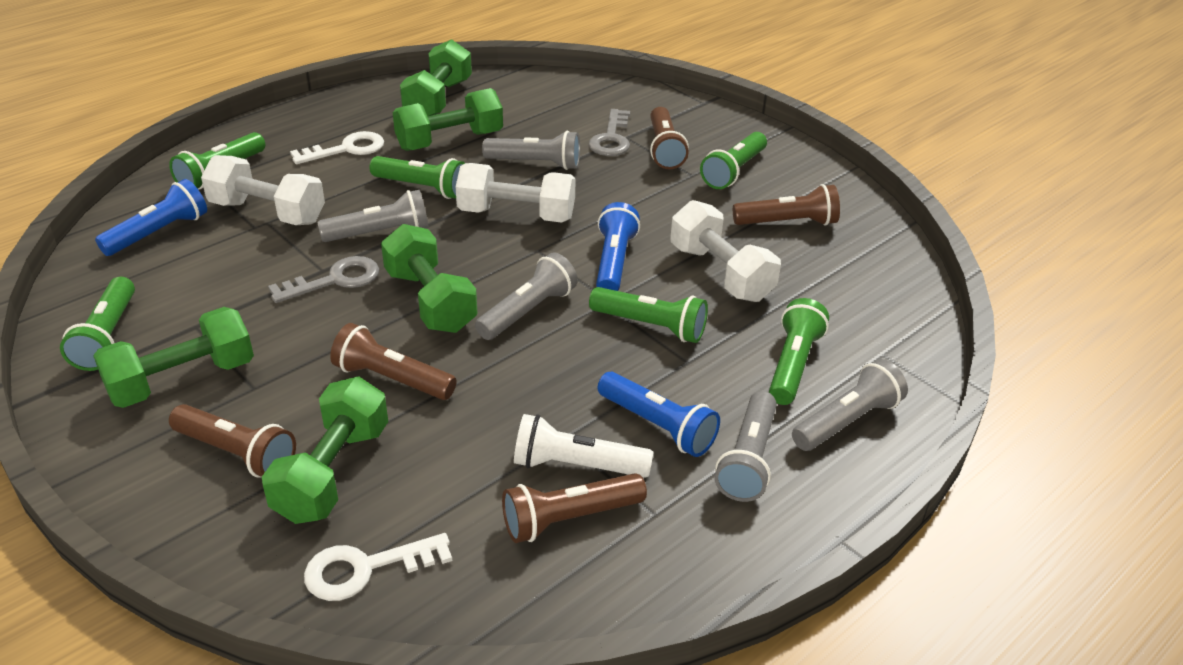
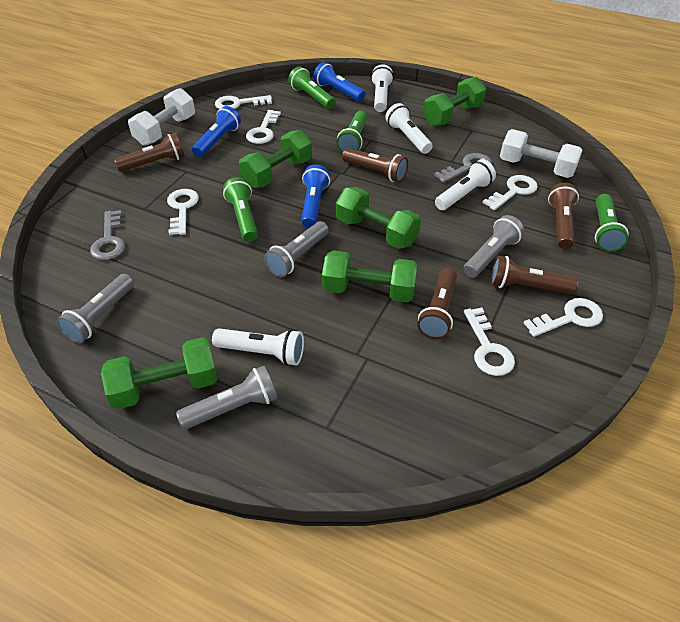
green flashlight: [60,277,135,371] [169,132,265,190] [369,156,465,199] [589,287,708,343] [700,132,767,189] [769,298,829,405] = 6 -> [223,177,258,242] [288,67,335,109] [337,111,367,153] [595,194,629,252] = 4
grey flashlight: [317,190,429,242] [475,252,578,340] [482,131,580,170] [715,391,777,502] [792,359,908,451] = 5 -> [56,274,134,343] [176,366,278,430] [264,221,329,277] [463,215,524,278] = 4
white dumbbell: [201,155,325,225] [456,163,576,223] [671,200,781,302] = 3 -> [128,88,195,146] [500,129,583,178] = 2
white flashlight: [514,414,653,478] = 1 -> [212,328,304,366] [371,64,394,112] [385,103,433,154] [435,159,496,210] = 4
white key: [290,131,384,164] [304,533,452,601] = 2 -> [167,189,199,235] [215,95,272,109] [246,110,281,144] [464,307,515,376] [483,175,538,210] [524,298,603,337] = 6

